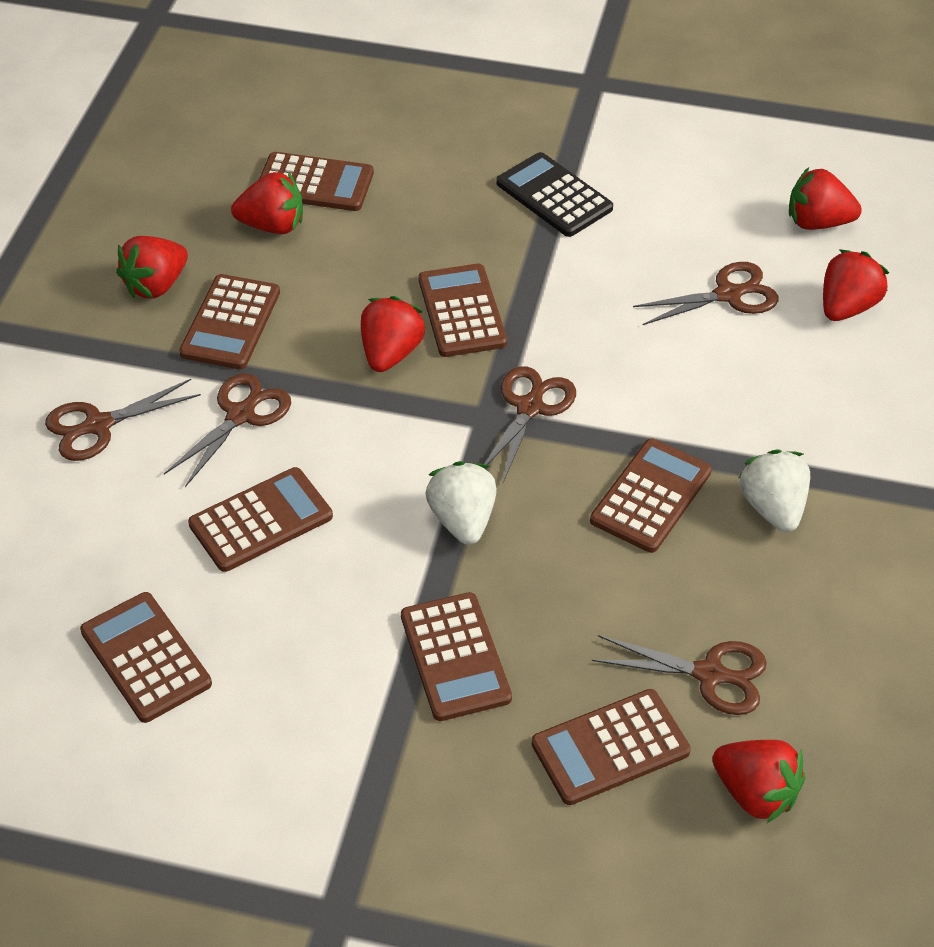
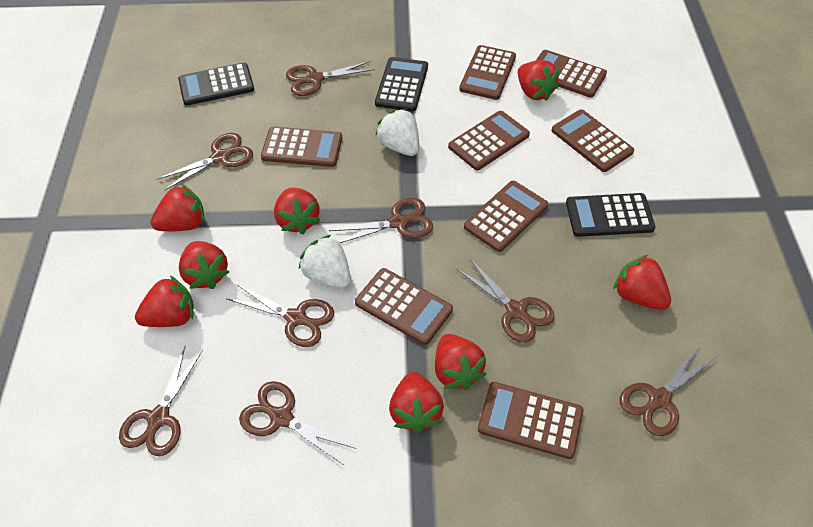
black calculator: [496,152,613,237] = 1 -> [178,62,254,105] [375,57,428,111] [566,193,655,237] = 3
brown scissors: [45,379,201,461] [164,373,291,487] [484,366,576,483] [592,635,767,715] [633,262,779,325] = 5 -> [119,347,203,456] [157,133,253,191] [227,284,334,347] [239,381,356,466] [286,61,375,96] [329,198,433,243] [457,259,555,343] [619,345,716,436] = 8
red strawberry: [116,236,188,299] [231,172,303,234] [361,296,426,372] [712,740,805,823] [789,167,862,230] [823,249,889,321] = 6 -> [135,276,194,327] [151,184,204,231] [179,241,229,289] [274,188,320,234] [389,372,444,433] [435,334,486,390] [518,60,560,101] [613,255,671,310] = 8

